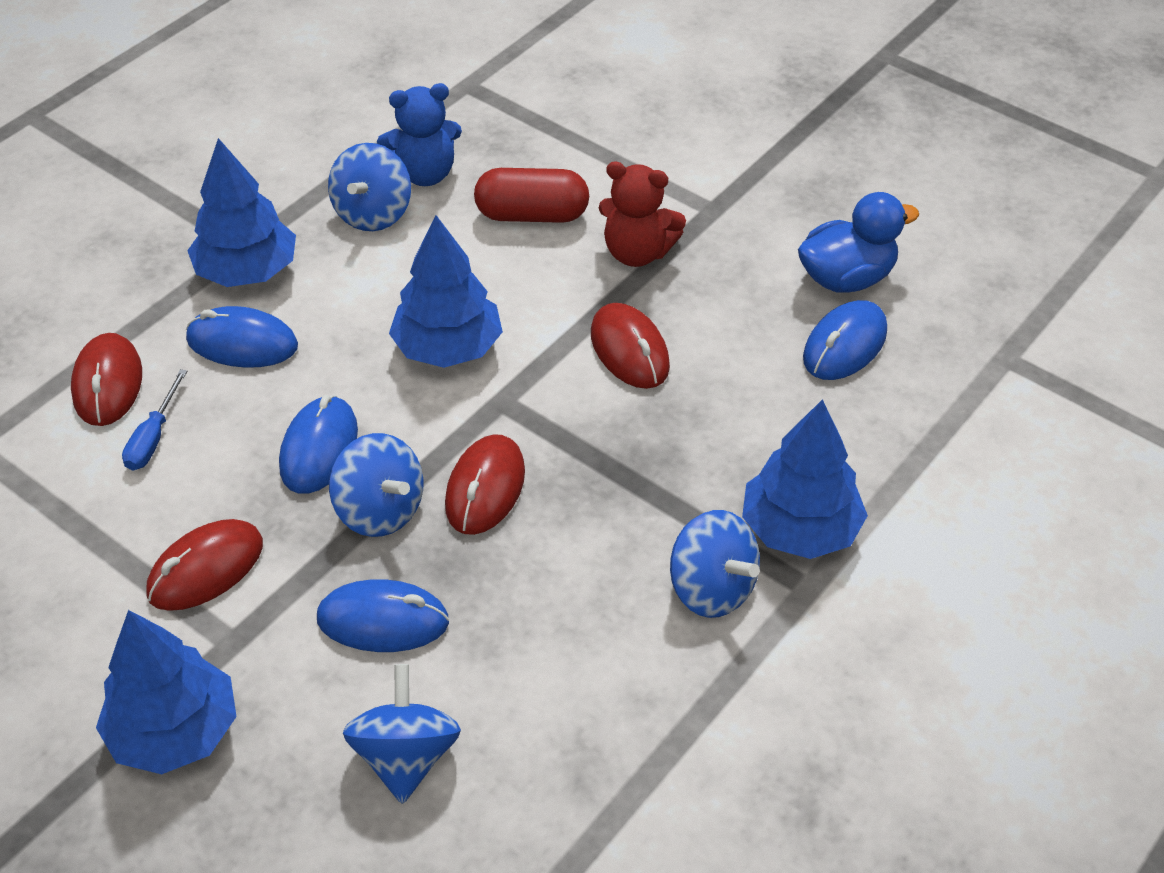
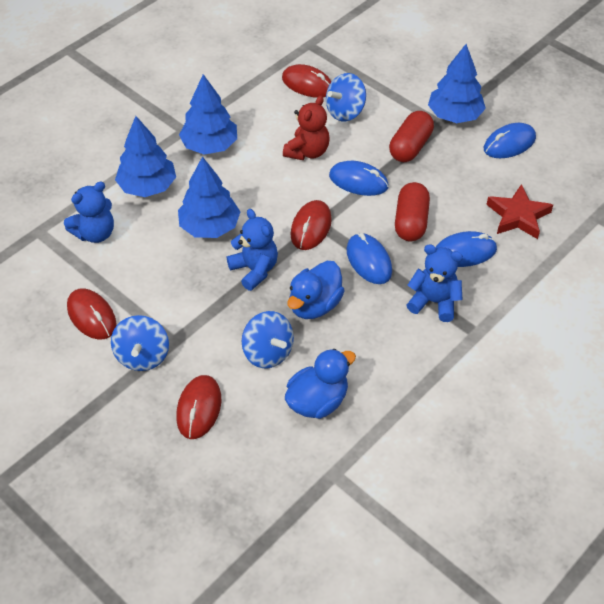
blue duck: [798,192,919,293] = 1 -> [285,349,356,419] [287,261,345,319] = 2
blue screwdriver: [122,369,187,471] = 1 -> none = 0
blue spinning top: [328,143,411,231] [329,433,423,537] [343,664,461,804] [670,510,760,618] = 4 -> [111,315,169,371] [242,311,294,368] [326,73,366,121] = 3
blue teddy bear: [377,83,462,186] = 1 -> [64,182,114,243] [227,209,278,291] [407,244,463,322] = 3
red capsule: [474,168,589,223] = 1 -> [389,111,434,162] [395,182,430,241] = 2
red star: none = 0 -> [486,184,553,239] = 1

